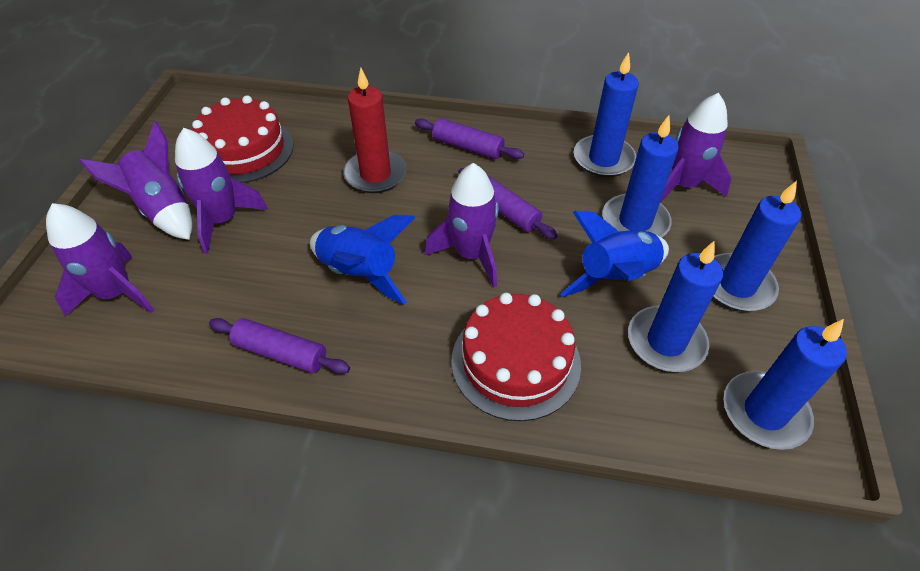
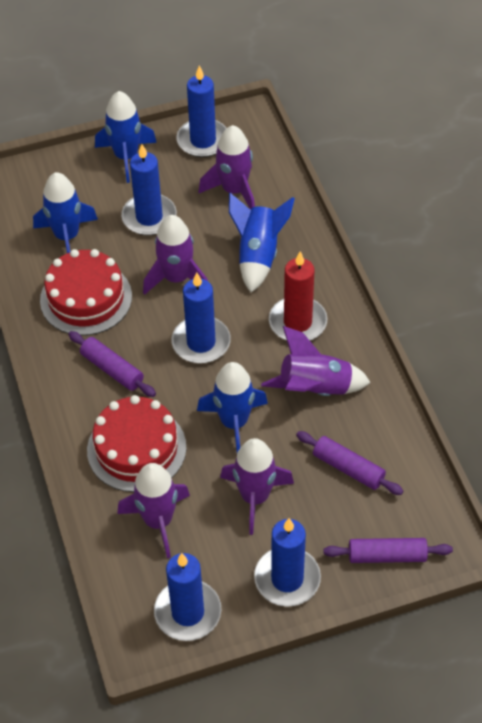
blue rocket: [310,215,415,304] [561,211,669,297] = 2 -> [33,172,98,253] [95,91,157,183] [197,362,268,453] [229,193,295,293] = 4

